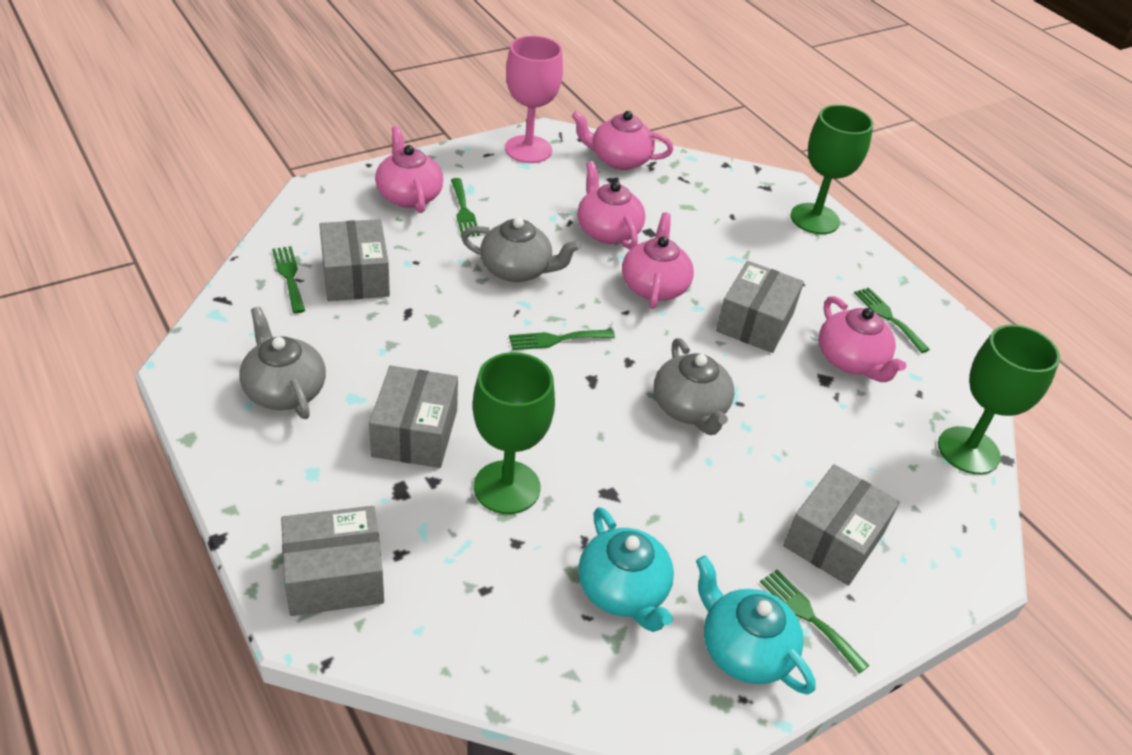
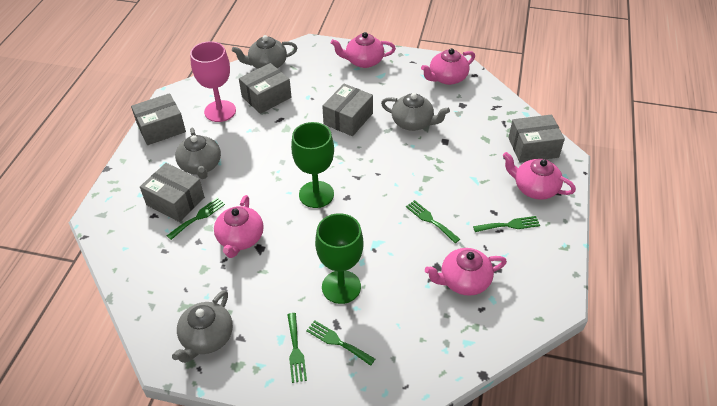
green goblet: [473,352,555,514] [790,105,874,234] [938,324,1060,475] = 3 -> [291,122,334,208] [315,213,363,304] = 2
grey teapot: [240,306,326,419] [461,217,580,282] [654,338,734,435] = 3 -> [172,290,233,363] [175,128,221,179] [232,35,297,69] [381,93,450,131] = 4
turquoise teapot: [578,507,674,632] [696,555,816,694] = 2 -> none = 0

